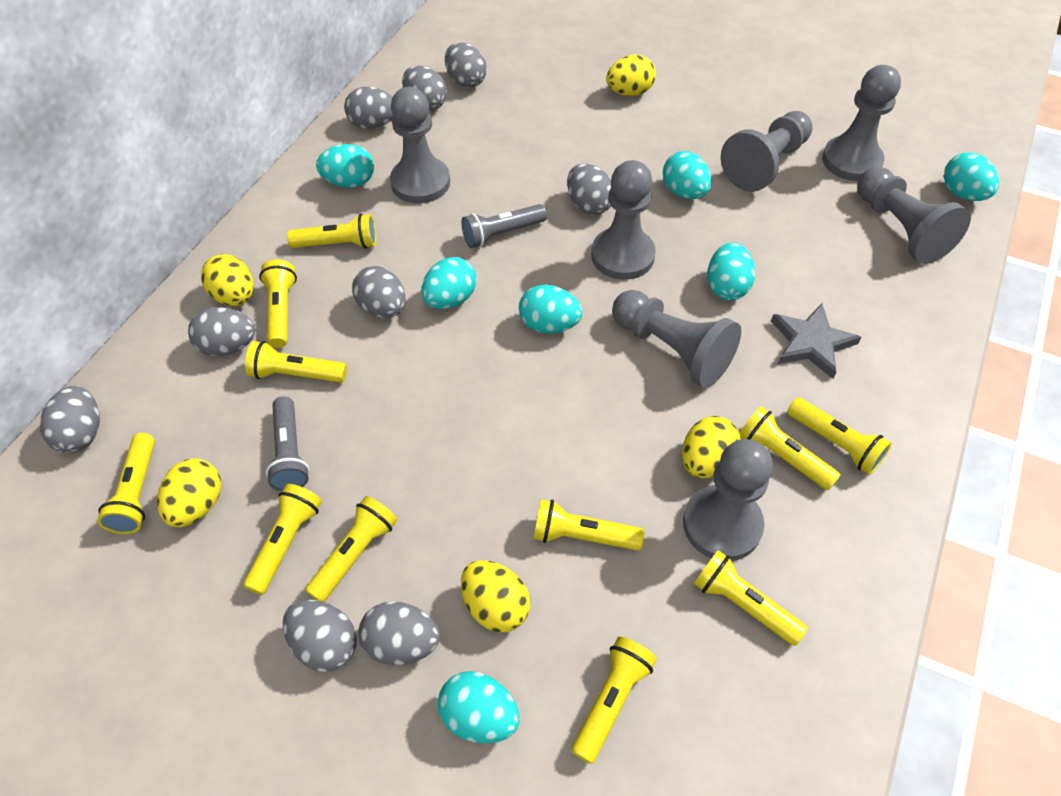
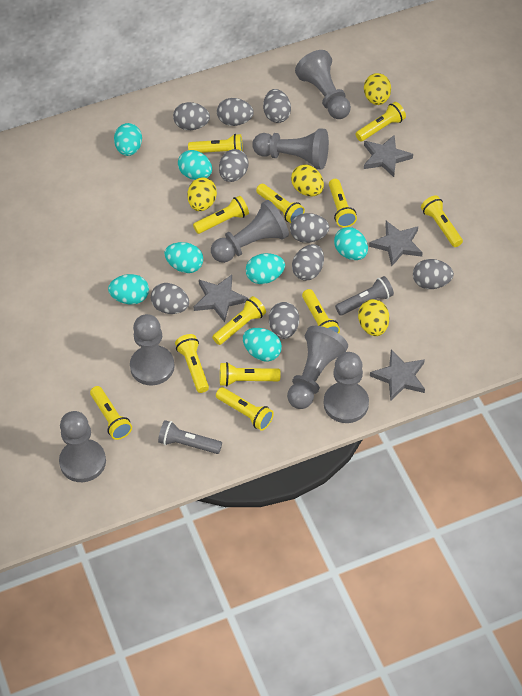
grey star: [771,303,861,379] = 1 -> [194,275,248,322] [364,135,413,177] [369,221,423,266] [370,350,425,401] = 4
yellow egg: [157,458,221,527] [201,254,254,306] [461,560,530,632] [606,54,656,96] [682,416,741,478] = 5 -> [187,177,217,211] [291,165,324,196] [358,299,389,336] [364,73,391,105] = 4
yellow flashlight: [97,433,155,534] [243,484,322,595] [245,341,347,383] [259,259,297,348] [287,214,376,249] [305,496,397,602] [533,499,644,551] [571,637,657,764] [694,550,808,646] [740,406,840,490] [787,398,892,475] = 11 -> [90,386,132,440] [175,334,209,393] [188,134,243,153] [193,196,249,234] [212,296,266,345] [216,387,274,431] [220,362,281,387] [256,184,305,223] [302,289,340,334] [329,179,357,228] [355,102,406,141] [421,195,463,247] = 12

